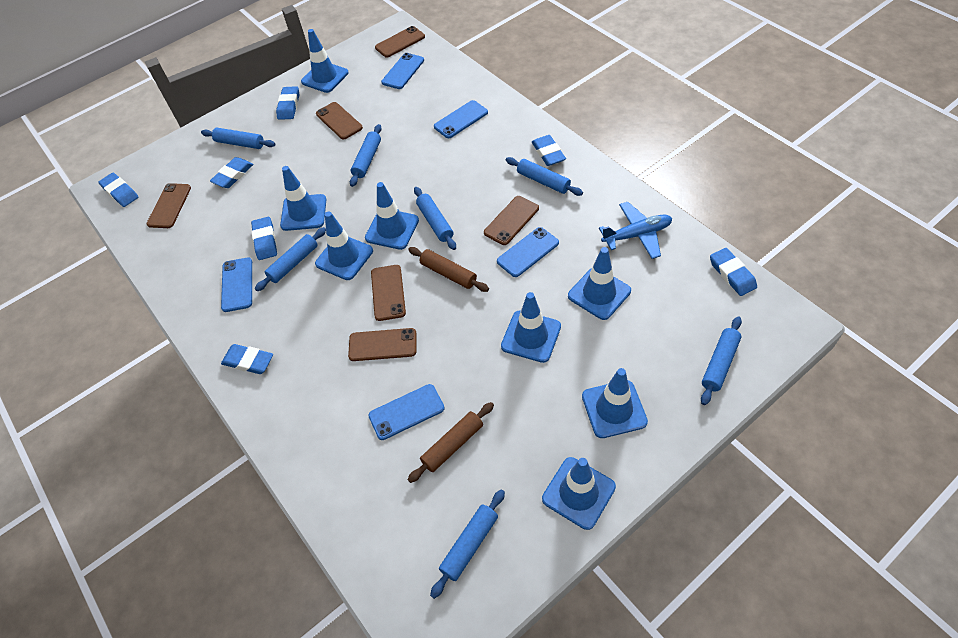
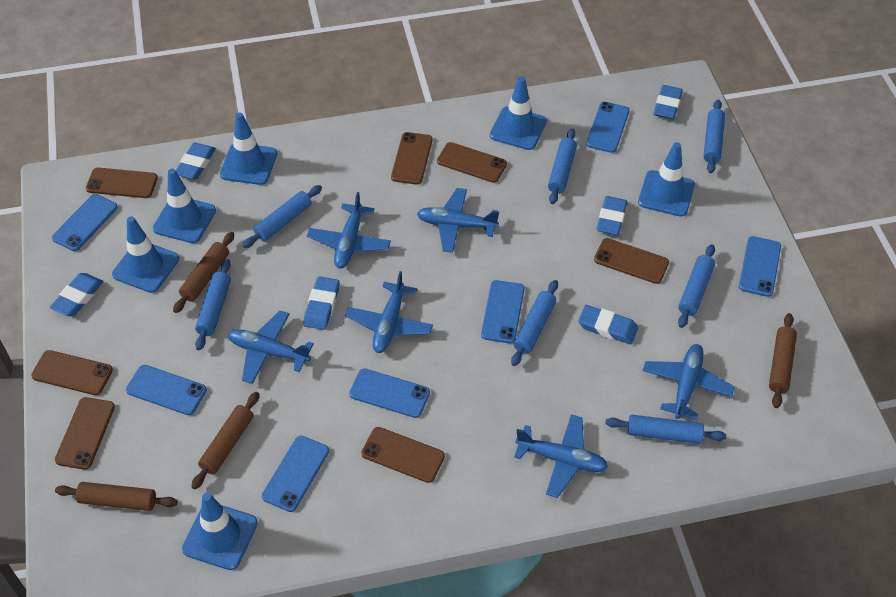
blue eraser: [98,173,138,207] [210,157,254,188] [221,344,273,374] [251,217,277,260] [276,86,299,120] [532,135,566,166] [710,248,757,296] = 7 -> [50,273,103,316] [176,143,216,180] [304,276,339,330] [578,305,638,344] [596,196,627,235] [654,85,683,119] = 6
blue phone: [221,257,252,312] [368,384,445,440] [381,53,424,89] [434,100,488,138] [497,227,559,277] = 5 -> [52,194,118,251] [126,365,207,415] [262,436,329,512] [349,368,430,418] [481,280,525,343] [586,102,630,153] [739,236,781,297] = 7
blue plane: [599,202,672,259] = 1 -> [228,310,314,384] [307,192,391,268] [345,271,433,353] [417,188,499,253] [514,414,608,498] [643,344,735,420] = 6
blue traffic cone: [280,166,326,231] [301,29,349,93] [315,211,373,280] [365,182,419,250] [501,292,561,363] [542,457,616,530] [568,247,631,320] [582,368,648,438] = 8 -> [112,216,179,293] [153,169,216,243] [182,493,258,570] [220,112,277,185] [490,76,547,150] [638,142,695,217] = 6
brown phone: [147,183,191,228] [316,102,363,140] [348,328,417,361] [371,265,406,321] [375,26,425,57] [484,196,539,245] = 6 -> [31,350,113,395] [55,397,115,470] [86,168,158,198] [361,427,445,483] [391,132,432,185] [437,142,507,183] [594,238,669,284] = 7
brown rolling pin: [408,247,489,292] [408,402,494,483] = 2 -> [55,482,177,511] [173,232,234,313] [191,392,259,489] [769,313,797,408] = 4

